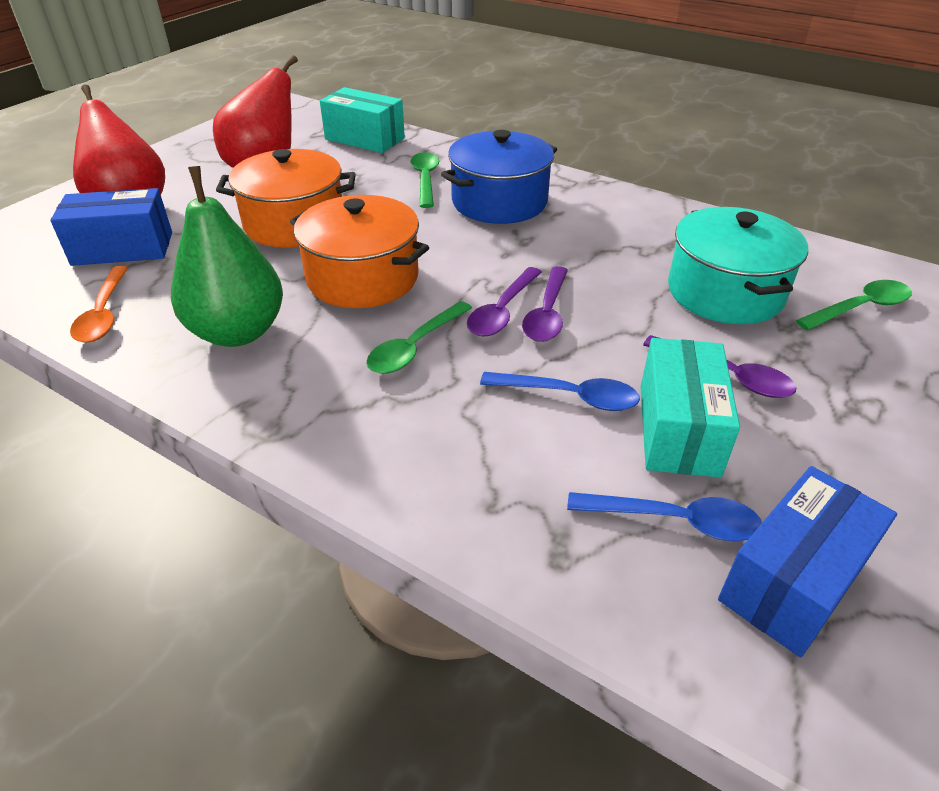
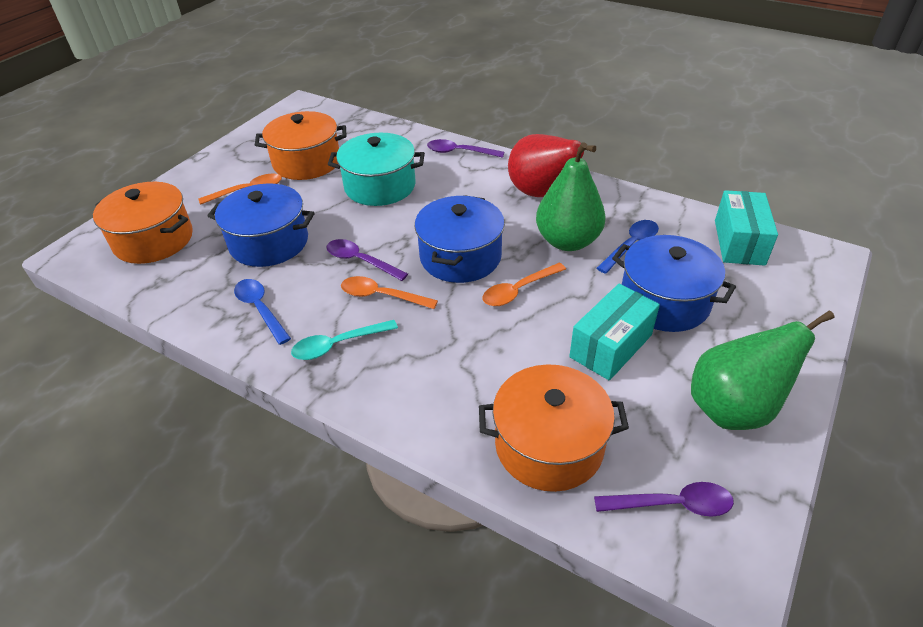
blue box: [50,188,172,266] [718,466,897,657] = 2 -> none = 0
blue pot: [441,130,557,224] = 1 -> [207,184,314,267] [415,195,505,283] [612,235,736,332] = 3
green pear: [171,166,283,347] = 1 -> [536,142,606,251] [691,310,835,430] = 2
green spoon: [366,301,472,374] [410,152,439,208] [796,280,912,330] = 3 -> none = 0
orange pot: [216,149,356,248] [290,195,429,308] = 2 -> [93,182,193,264] [255,111,347,180] [479,364,629,492] = 3
orange spoon: [70,266,128,343] = 1 -> [199,173,282,205] [341,276,438,309] [483,263,566,306] = 3
red pear: [73,85,165,195] [213,55,298,168] = 2 -> [508,134,596,197] = 1
turquoise spoon: none = 0 -> [291,320,398,360] = 1

